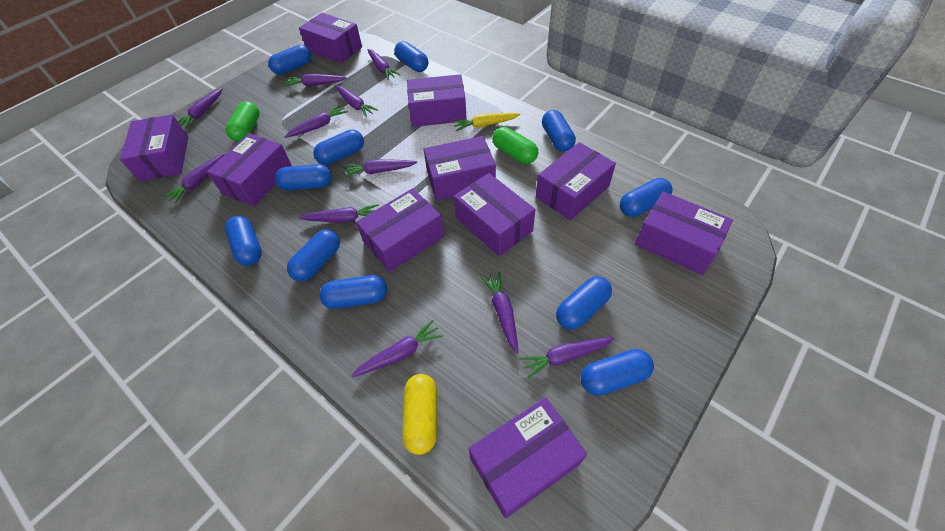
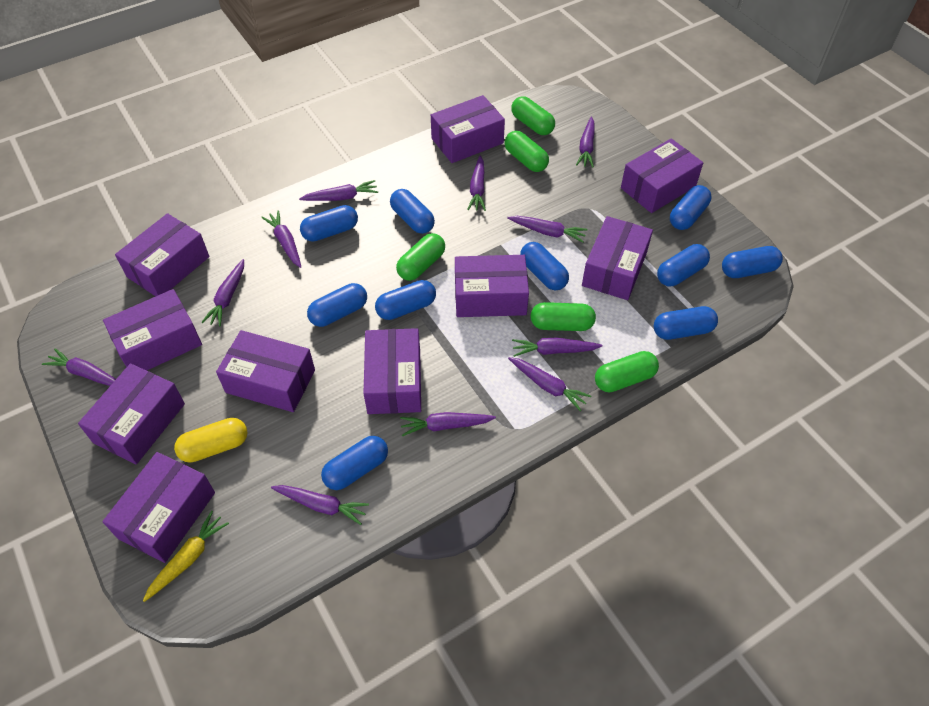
blue capsule: [225,216,262,265] [268,45,311,75] [275,164,332,190] [287,230,340,281] [313,130,364,165] [319,275,387,309] [394,41,428,72] [542,110,576,152] [556,276,612,330] [581,349,654,396] [620,178,673,217] = 11 -> [300,205,358,242] [307,283,367,327] [321,436,388,490] [375,280,436,320] [390,189,435,234] [520,242,569,290] [654,306,718,340] [657,244,710,286] [670,185,711,230] [722,246,783,278] = 10
green capsule: [226,101,259,142] [492,127,538,164] = 2 -> [396,233,445,281] [505,131,549,172] [511,96,555,135] [530,302,596,331] [595,351,659,392] = 5

